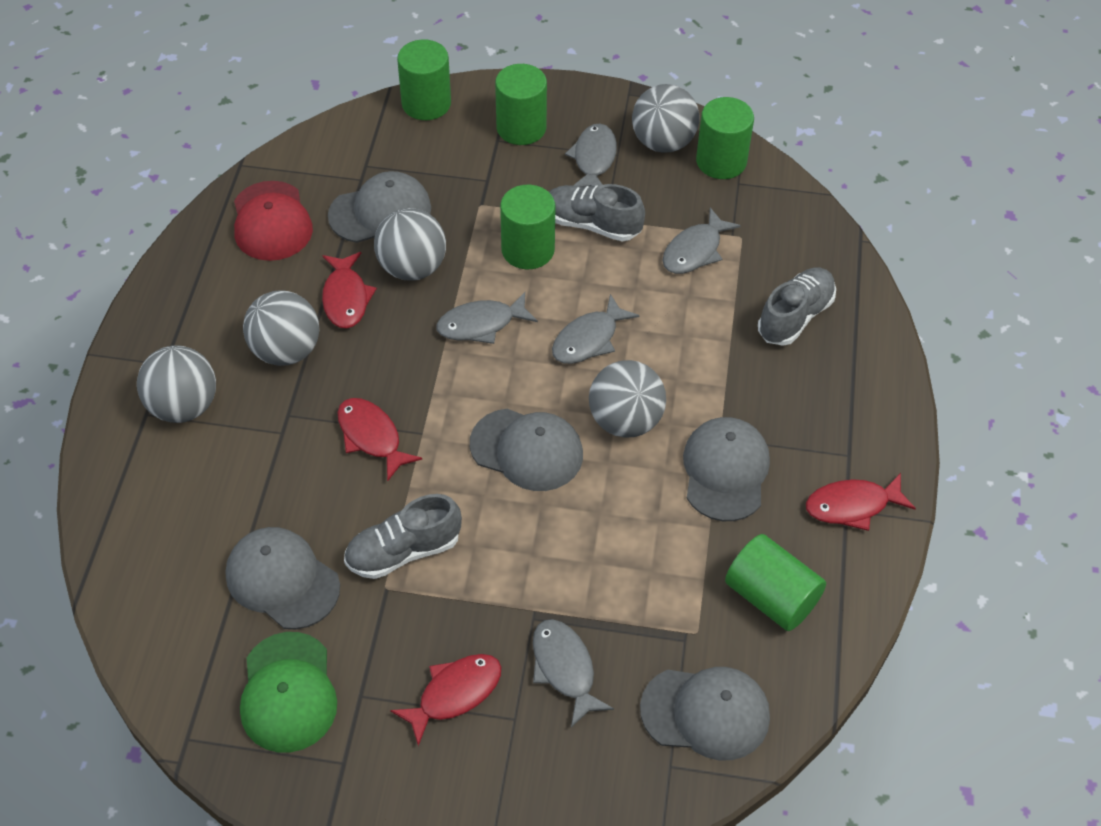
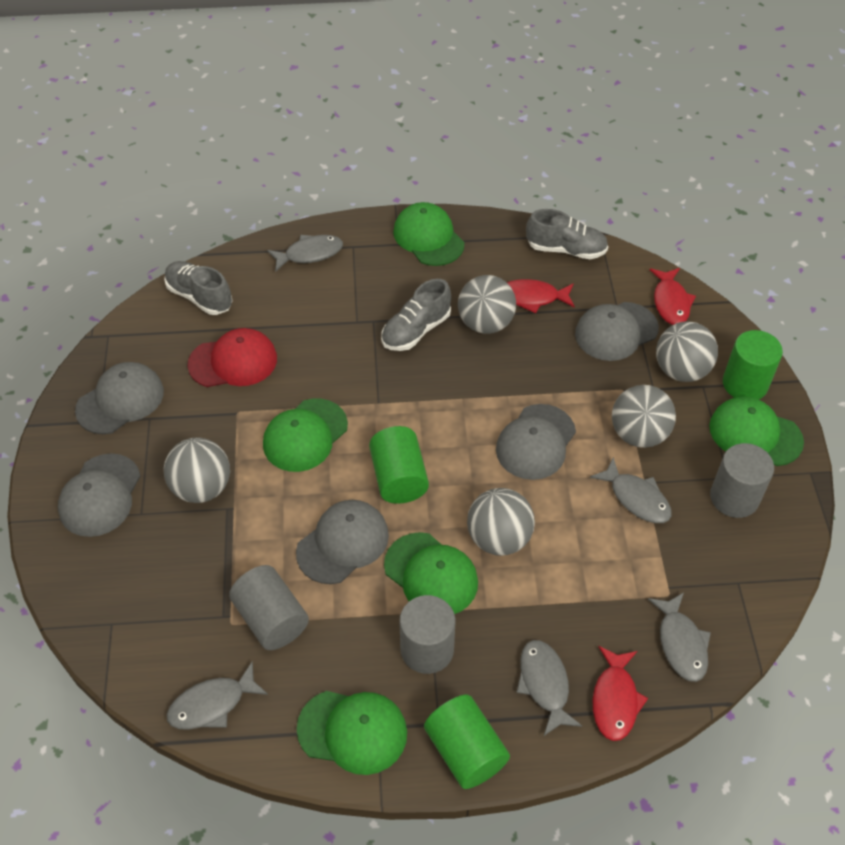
green cap: [240,632,337,753] = 1 -> [263,399,348,472] [297,691,407,775] [384,532,478,614] [393,202,464,266] [709,397,804,466] = 5
green cylinder: [397,39,451,120] [495,64,547,145] [500,185,556,269] [696,97,754,179] [725,534,826,631] = 5 -> [369,426,429,504] [424,695,510,789] [723,330,783,400] = 3
grey cylinder: none = 0 -> [229,565,309,650] [399,595,455,674] [710,443,774,518] = 3
red fish: [322,252,377,329] [337,398,422,481] [390,654,502,746] [806,473,916,531] = 4 -> [507,279,575,313] [593,646,648,741] [650,268,696,325] = 3

